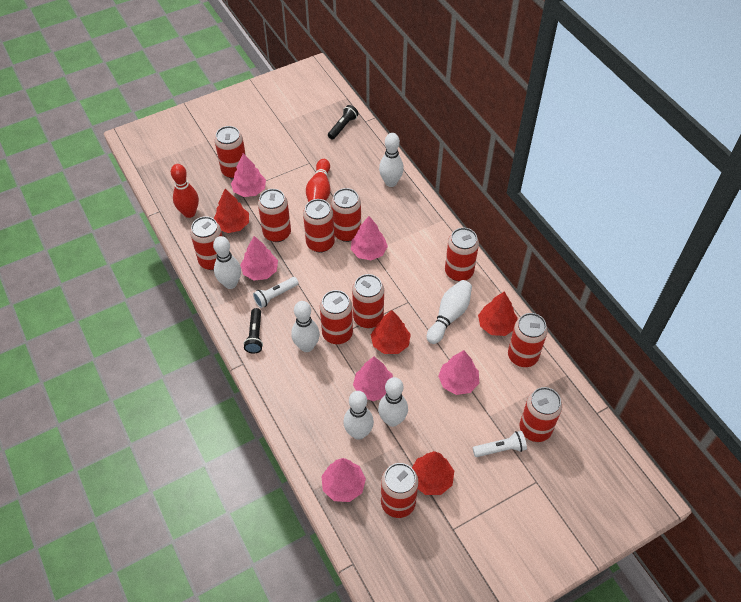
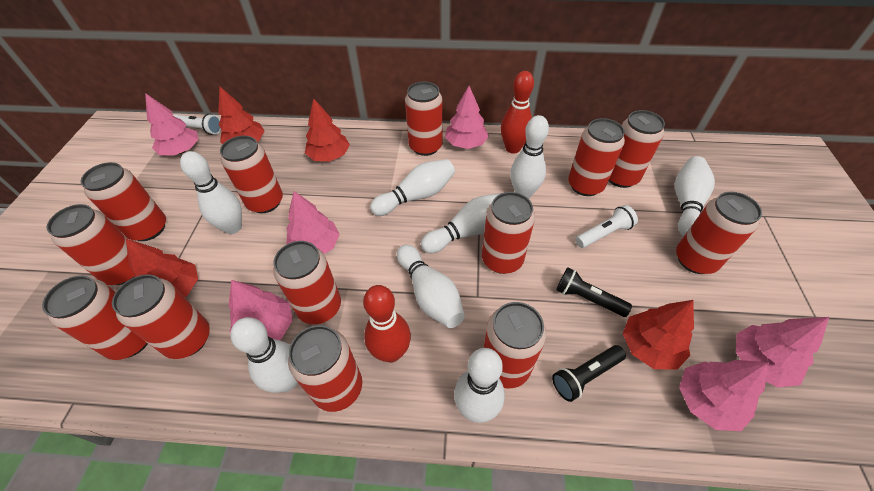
red can: [190,216,222,270] [215,126,246,179] [258,189,291,242] [303,199,335,253] [320,290,353,344] [331,188,361,242] [352,274,384,328] [381,463,418,518] [445,228,479,281] [508,313,548,367] [519,387,562,442] = 11 -> [42,276,148,360] [47,204,134,285] [80,162,166,241] [112,274,210,359] [220,136,283,213] [273,241,341,324] [288,325,362,412] [405,81,443,156] [482,192,535,274] [483,302,546,388] [568,118,625,196] [609,110,665,188] [676,192,762,274] = 13
white bowling pin: [213,236,241,289] [291,301,320,352] [343,391,374,440] [378,377,408,427] [379,133,404,187] [427,280,472,344] = 6 -> [180,151,242,234] [230,317,298,393] [370,159,455,216] [397,245,465,328] [421,193,501,253] [454,348,505,423] [510,115,549,199] [675,156,715,237] = 8

